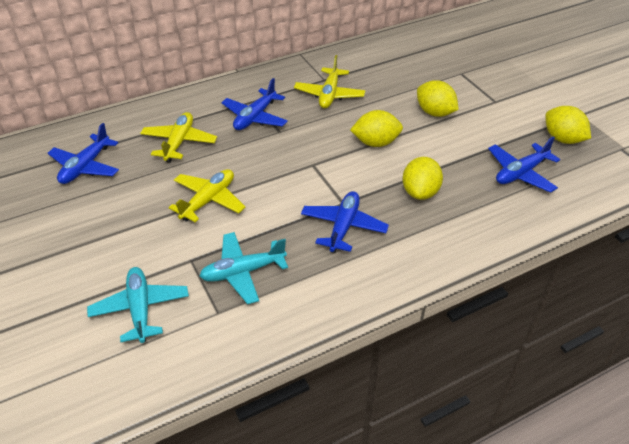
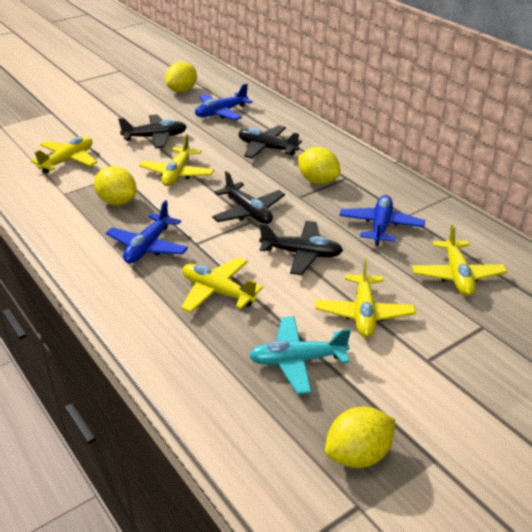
black plane: none = 0 -> [118,114,187,148] [212,171,285,224] [238,125,302,159] [259,221,343,275] = 4
blue plane: [48,123,119,184] [221,78,288,130] [301,191,389,253] [488,136,560,193] = 4 -> [106,200,188,263] [195,83,253,120] [339,195,425,246] = 3
turquoise plane: [87,267,189,343] [200,232,288,304] = 2 -> [249,316,351,394] = 1
yellow plane: [140,112,217,163] [169,169,245,222] [294,55,365,108] = 3 -> [31,137,98,173] [139,134,214,186] [181,257,263,313] [315,258,416,338] [412,224,507,296] = 5

